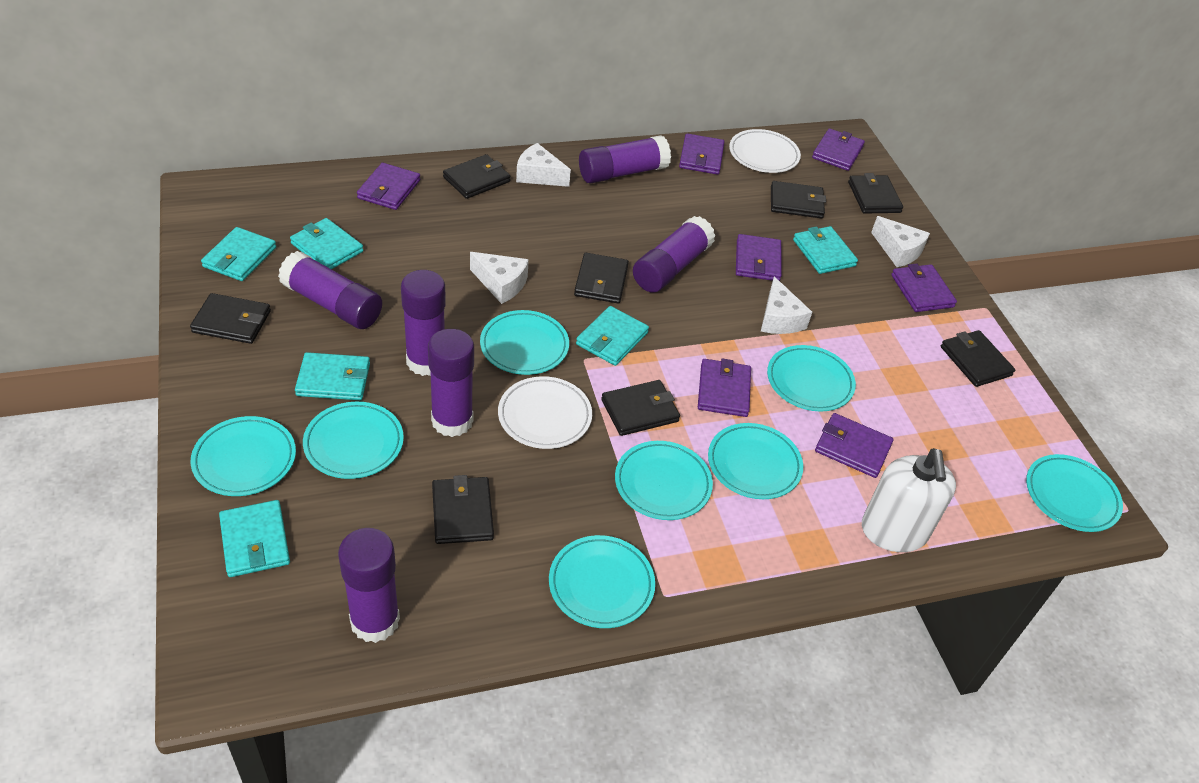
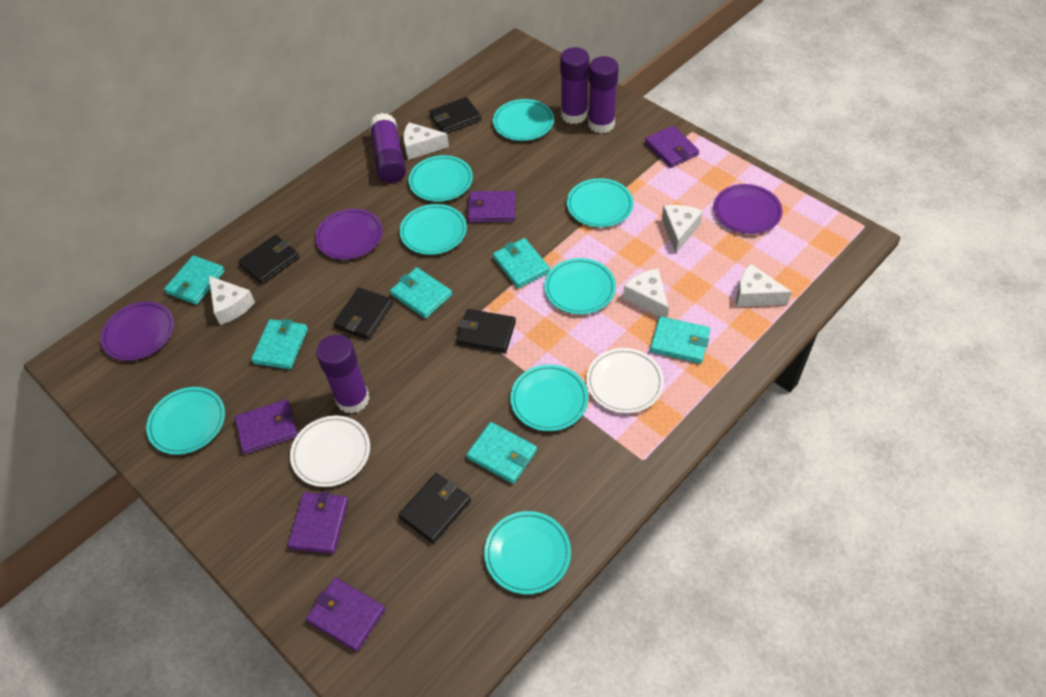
black wallet: [190,293,271,344] [432,475,494,544] [443,154,510,199] [574,253,629,303] [601,380,680,436] [771,181,826,218] [848,173,903,214] [941,330,1015,387] = 8 -> [238,235,299,284] [333,288,393,340] [398,473,471,543] [429,97,481,133] [456,309,516,353] = 5
purple glue stick: [278,251,382,329] [338,528,400,643] [401,270,446,376] [428,329,474,437] [579,135,671,184] [633,216,716,293] = 6 -> [316,334,370,414] [369,113,406,183] [560,47,589,124] [588,56,619,133] = 4
purple plate: none = 0 -> [100,302,174,361] [315,209,383,260] [714,184,782,234] = 3
purple wallet: [357,163,420,210] [679,133,725,175] [698,358,751,417] [736,234,782,281] [812,128,865,171] [815,413,894,478] [891,263,957,312] = 7 -> [235,399,298,454] [288,491,349,554] [306,577,385,652] [467,191,516,222] [645,126,699,168] = 5
white cheese: [470,252,529,304] [516,143,571,187] [761,277,812,334] [871,216,930,267] = 4 -> [209,276,255,325] [403,122,449,160] [623,269,669,318] [662,205,703,253] [736,264,792,307] = 5
white soap dispenser: [862,448,956,552] = 1 -> none = 0

